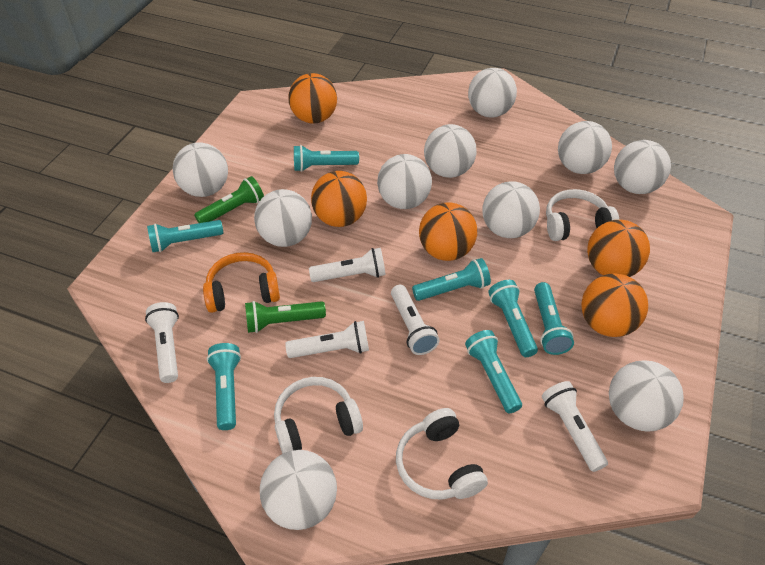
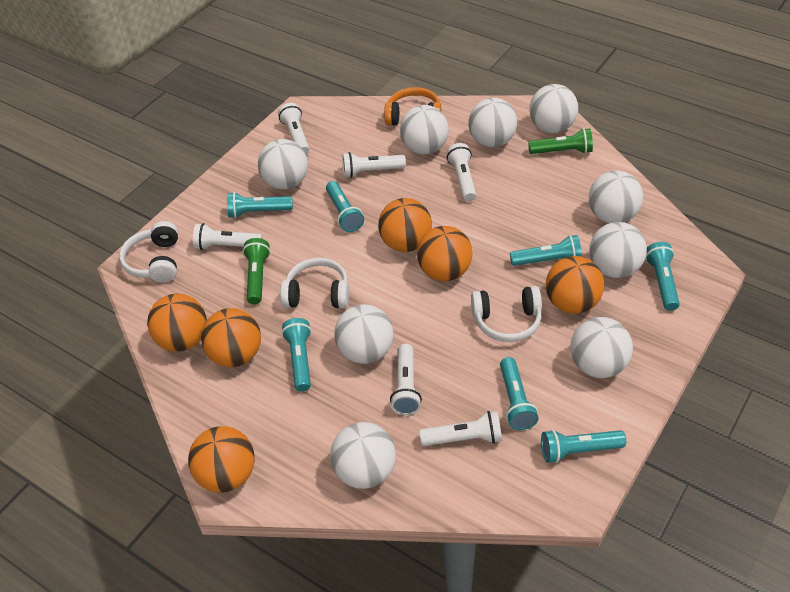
orange ball: [289,73,337,124] [311,171,367,227] [419,202,477,261] [581,273,648,337] [587,220,650,277] = 5 -> [147,294,207,352] [188,426,255,493] [201,308,261,367] [378,198,432,252] [417,226,473,281] [546,256,604,314] = 6
white ball: [172,142,228,197] [254,189,312,247] [260,450,337,530] [377,154,432,209] [424,124,477,178] [468,68,517,118] [482,181,540,238] [558,121,612,174] [609,361,684,432] [614,140,671,194] = 10 -> [258,139,308,190] [330,422,396,489] [334,304,394,364] [400,105,449,155] [468,98,517,147] [529,84,578,133] [570,317,633,378] [589,170,643,223] [589,222,647,278] = 9
white flashlight: [145,302,179,383] [285,321,369,358] [309,248,386,282] [391,285,440,355] [542,381,608,472] = 5 -> [193,223,263,250] [278,103,309,154] [342,152,406,178] [390,344,422,415] [420,411,502,446] [446,143,476,201] = 6

